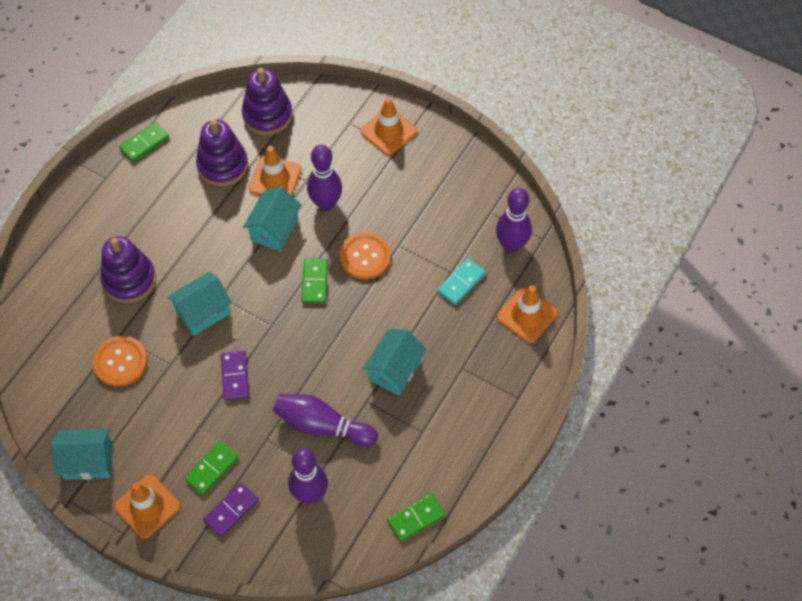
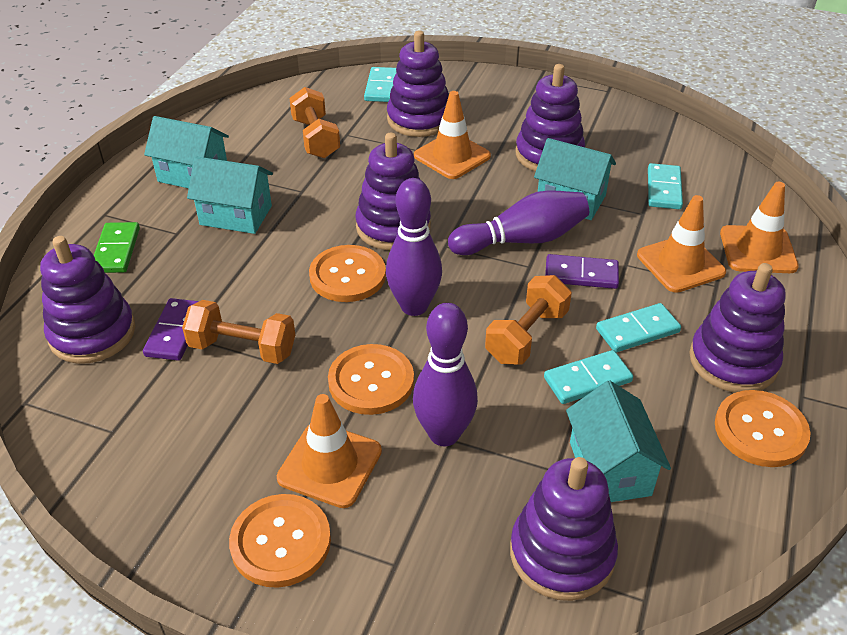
green domino: [119,122,169,162] [184,441,238,495] [301,258,328,304] [387,493,446,542] = 4 -> [94,222,140,273] = 1
orange button: [93,336,148,387] [340,232,391,280] = 2 -> [229,494,331,588] [309,245,386,302] [328,344,414,415] [715,390,811,467] = 4
orange dumbbell: none = 0 -> [182,300,295,364] [289,87,340,158] [485,275,572,365] = 3
purple bowling pin: [273,394,378,446] [288,448,328,504] [307,145,342,211] [496,188,532,253] = 4 -> [386,178,442,316] [413,303,478,446] [448,190,589,255] = 3
purple stacking toy: [100,236,156,303] [196,119,248,186] [242,68,293,135] = 3 -> [40,236,135,364] [355,133,431,250] [387,30,449,137] [510,457,618,601] [516,64,585,172] [689,263,786,393] = 6
turquoise domino: [437,258,486,305] = 1 -> [364,67,397,102] [544,350,633,404] [596,303,681,352] [648,163,683,209] = 4

